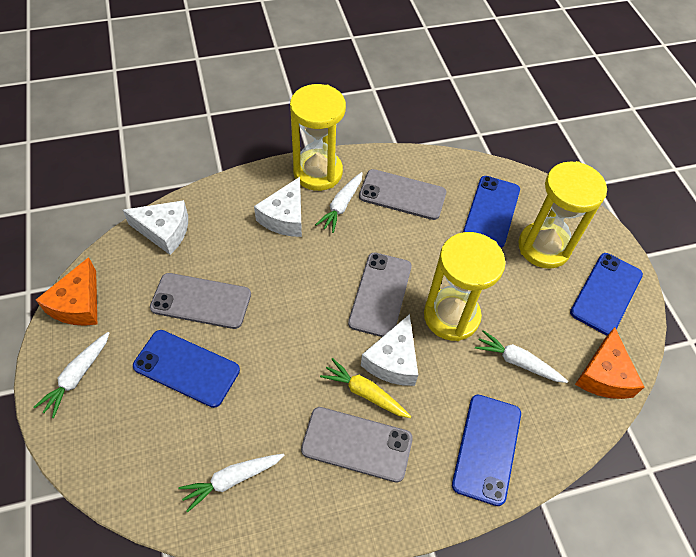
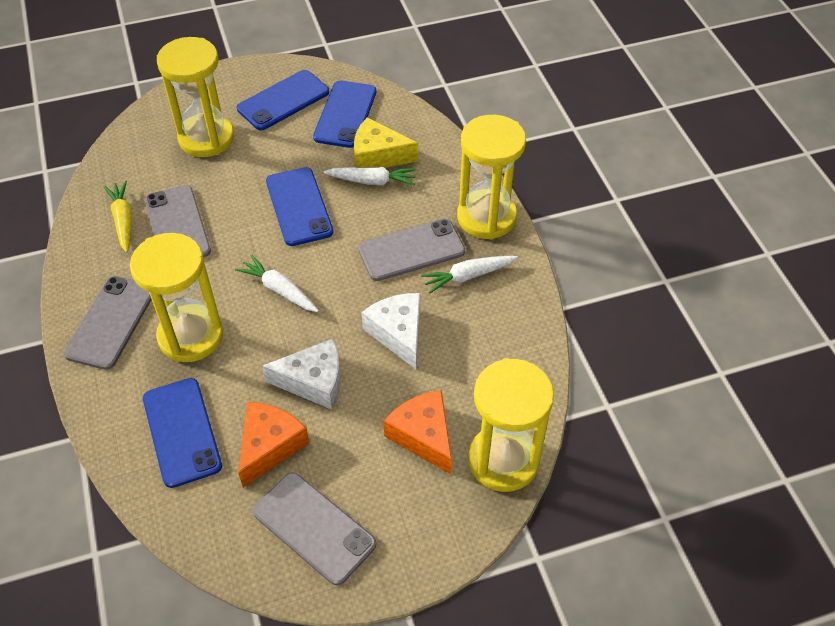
white carrot: [34,332,109,418] [178,454,285,513] [315,172,362,233] [475,330,568,383] = 4 -> [235,255,319,312] [323,167,416,186] [421,256,518,293] = 3
white cheese: [123,200,188,255] [254,177,302,237] [361,314,418,386] = 3 -> [262,338,341,410] [361,293,420,369] = 2
yellow cheese: none = 0 -> [354,117,418,168] = 1
yellow hourglass: [290,84,346,191] [424,232,505,341] [518,161,607,269] = 3 -> [130,233,223,362] [157,37,234,157] [457,115,526,240] [468,358,554,492] = 4

